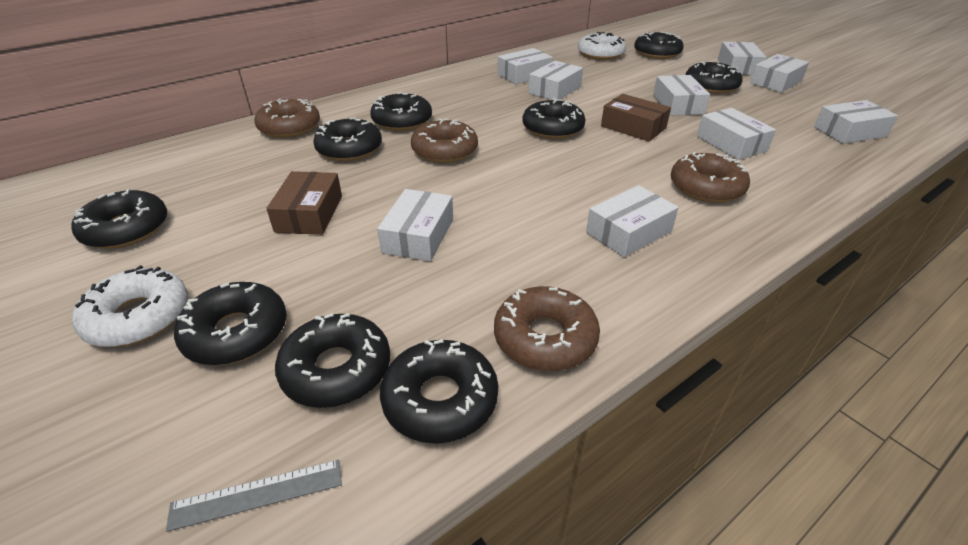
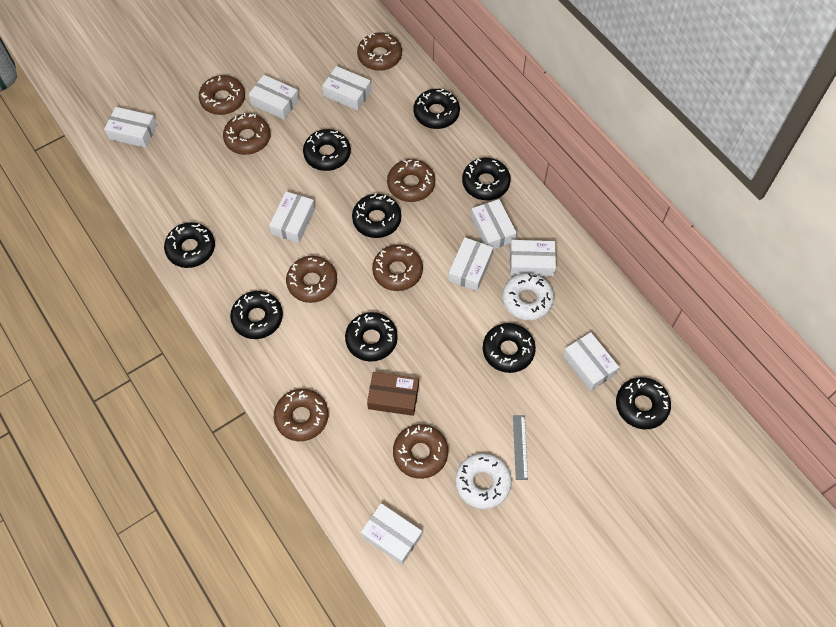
brown box: [266,171,342,235] [601,94,671,141] = 2 -> [367,372,419,416] = 1
brown donut: [255,99,320,138] [411,119,478,163] [494,286,600,371] [671,152,750,203] = 4 -> [199,75,245,115] [223,113,271,155] [274,389,328,441] [286,256,337,303] [357,32,402,71] [372,245,423,291] [387,159,435,202] [393,424,448,479] = 8

